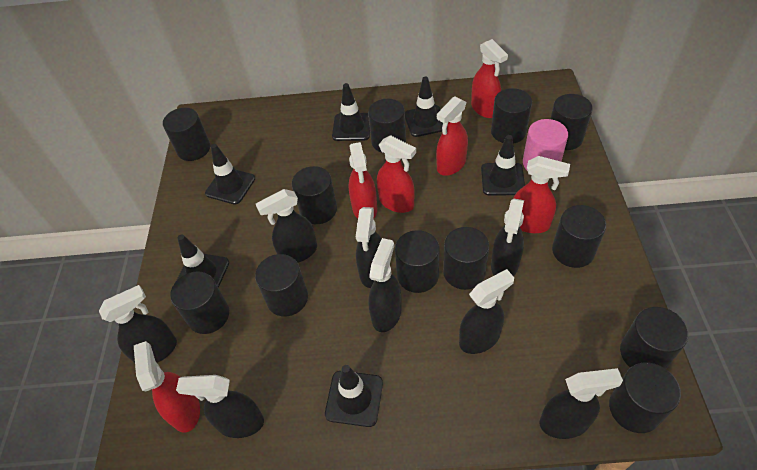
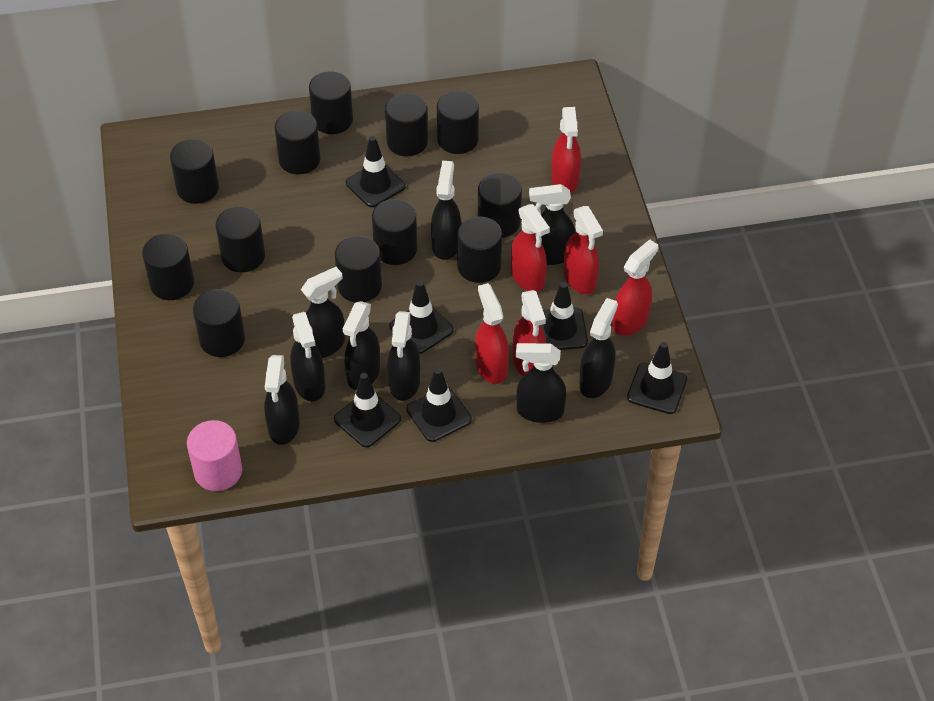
black spray bottle: [99,285,177,363] [176,375,264,438] [256,189,317,263] [356,207,381,288] [368,238,402,332] [459,269,514,354] [491,198,524,276] [539,368,623,439] = 8 -> [264,355,300,445] [290,312,325,401] [301,267,345,358] [343,301,380,390] [388,311,420,401] [431,161,461,260] [516,343,566,423] [529,184,576,265] [579,298,618,398] = 9

